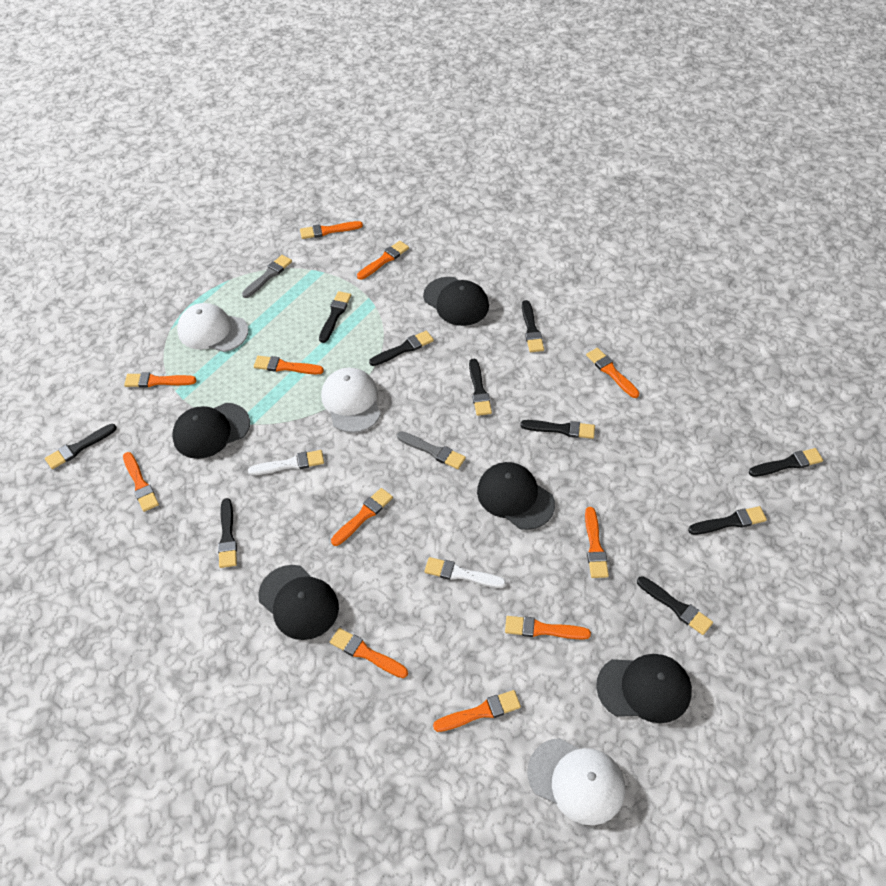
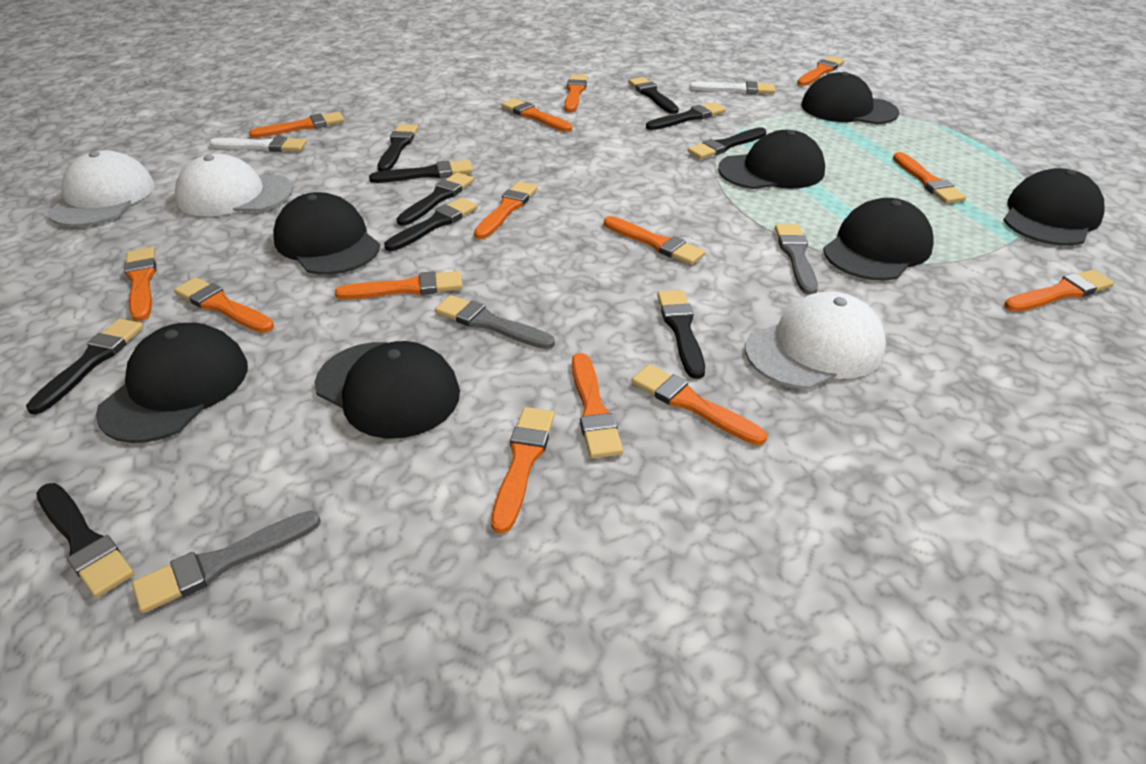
black cap: [172,403,250,459] [258,565,339,640] [423,277,489,326] [477,462,555,530] [596,654,692,723] = 5 -> [96,323,248,443] [273,192,380,275] [315,341,460,439] [718,130,825,189] [801,72,899,124] [823,198,934,281] [1003,168,1105,246] = 7
grey brush: [242,255,292,298] [397,431,466,469] = 2 -> [132,510,321,613] [435,295,555,349] [775,224,818,295] = 3
orange brush: [123,452,159,512] [124,373,196,388] [254,356,324,374] [300,221,363,239] [330,628,408,678] [331,488,393,546] [357,241,409,280] [433,690,521,732] [505,616,591,640] [585,507,609,578] [586,348,639,398] = 11 -> [124,247,156,321] [174,277,274,333] [249,112,345,138] [335,271,462,299] [474,182,538,239] [491,407,555,534] [501,98,572,132] [564,74,588,112] [572,353,623,458] [604,216,705,265] [631,364,767,445] [797,56,845,86] [893,152,966,204] [1004,270,1114,312] = 14

